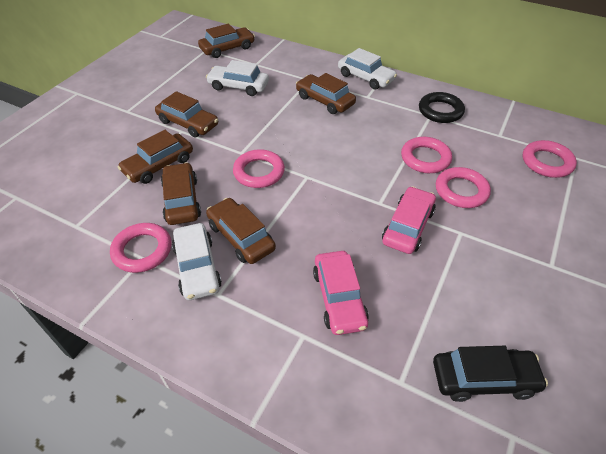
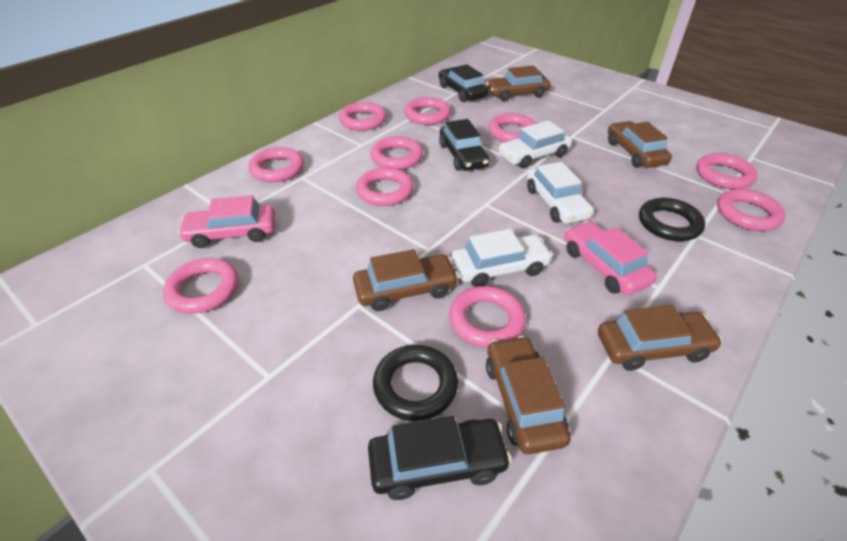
black car: [433,346,548,402] = 1 -> [368,416,511,500] [439,64,489,102] [439,119,490,171] = 3
black ring: [419,92,465,123] = 1 -> [373,345,458,421] [639,198,705,241] = 2
brown car: [118,130,193,184] [155,91,218,137] [161,162,201,225] [198,24,255,58] [206,198,276,264] [296,73,356,114] = 6 -> [353,249,459,311] [486,65,551,101] [486,336,571,454] [598,305,722,371] [608,121,672,168] = 5
pink ring: [110,223,171,273] [233,149,285,188] [401,137,452,173] [436,167,491,208] [523,140,577,178] = 5 -> [163,258,238,314] [249,147,304,182] [339,102,386,131] [356,168,413,206] [370,136,423,170] [404,97,451,125] [449,286,526,348] [489,113,536,142] [696,153,757,189] [717,189,785,231] = 10

